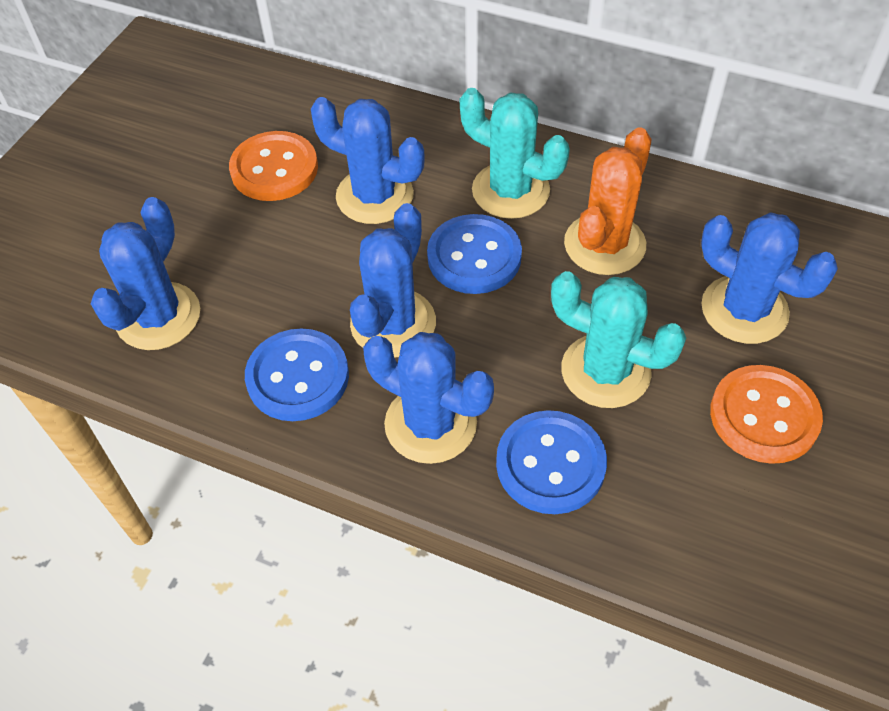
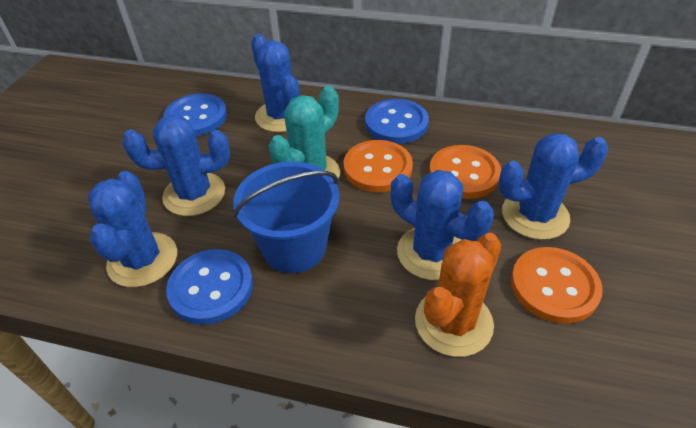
blue bucket: none = 0 -> [233,161,340,273] = 1
orange button: [229,131,318,201] [710,365,823,464] = 2 -> [344,140,413,192] [429,145,501,199] [511,247,603,324] = 3
turquoise cactus: [460,88,570,219] [551,271,686,408] = 2 -> [269,86,340,179] = 1

